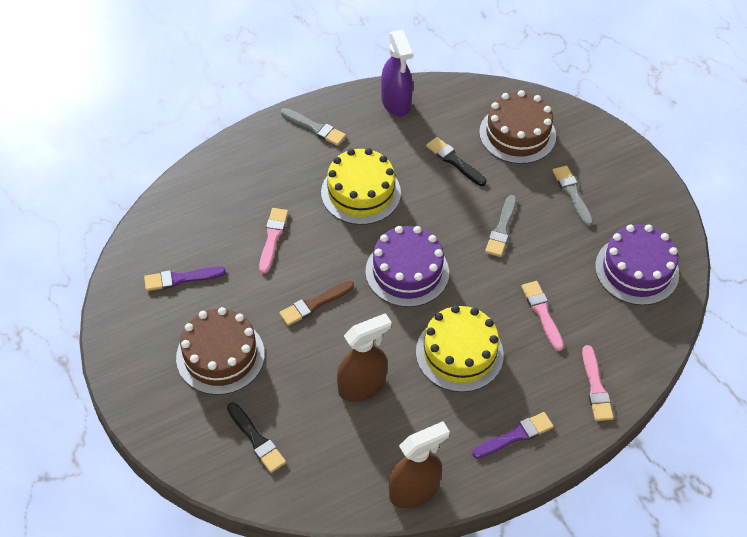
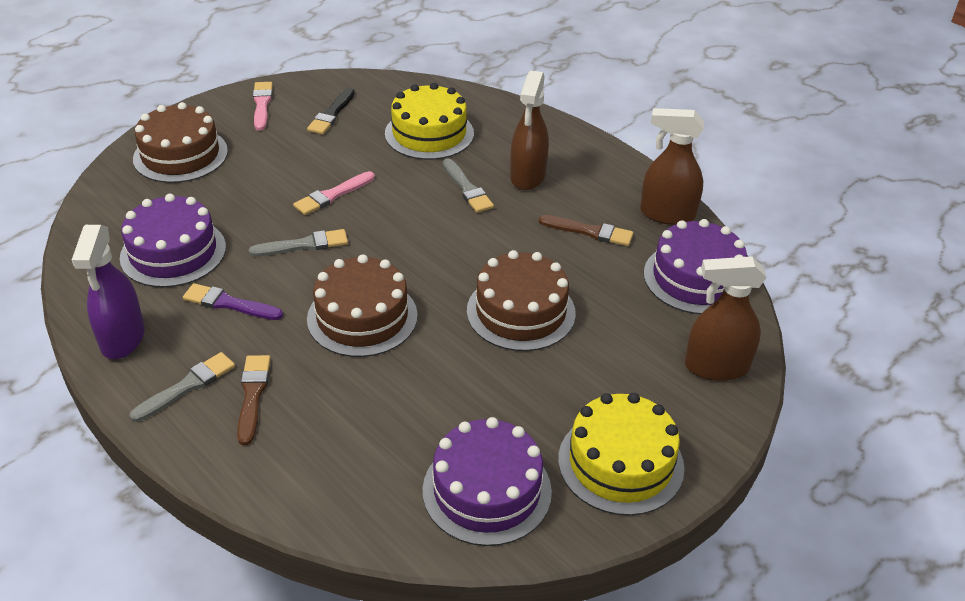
black brush: [227,403,286,473] [426,137,486,186] = 2 -> [307,88,355,134] = 1
brown brush: [279,281,354,326] = 1 -> [237,355,271,445] [539,215,633,246] = 2
brown cake: [176,307,265,395] [479,90,556,164] = 2 -> [133,102,228,183] [307,254,418,357] [467,250,576,351] = 3
brown spray bottle: [337,313,392,402] [389,421,450,508] = 2 -> [510,71,549,190] [640,108,705,225] [685,256,767,381] = 3
pink brush: [259,208,288,274] [521,281,564,351] [582,345,614,421] = 3 -> [253,82,273,131] [293,171,375,215] = 2
purple brush: [144,266,226,291] [472,412,554,459] = 2 -> [183,283,283,320] = 1
purple cake: [365,226,449,307] [595,224,679,305] = 2 -> [120,194,226,287] [423,417,552,546] [644,219,747,314] = 3

